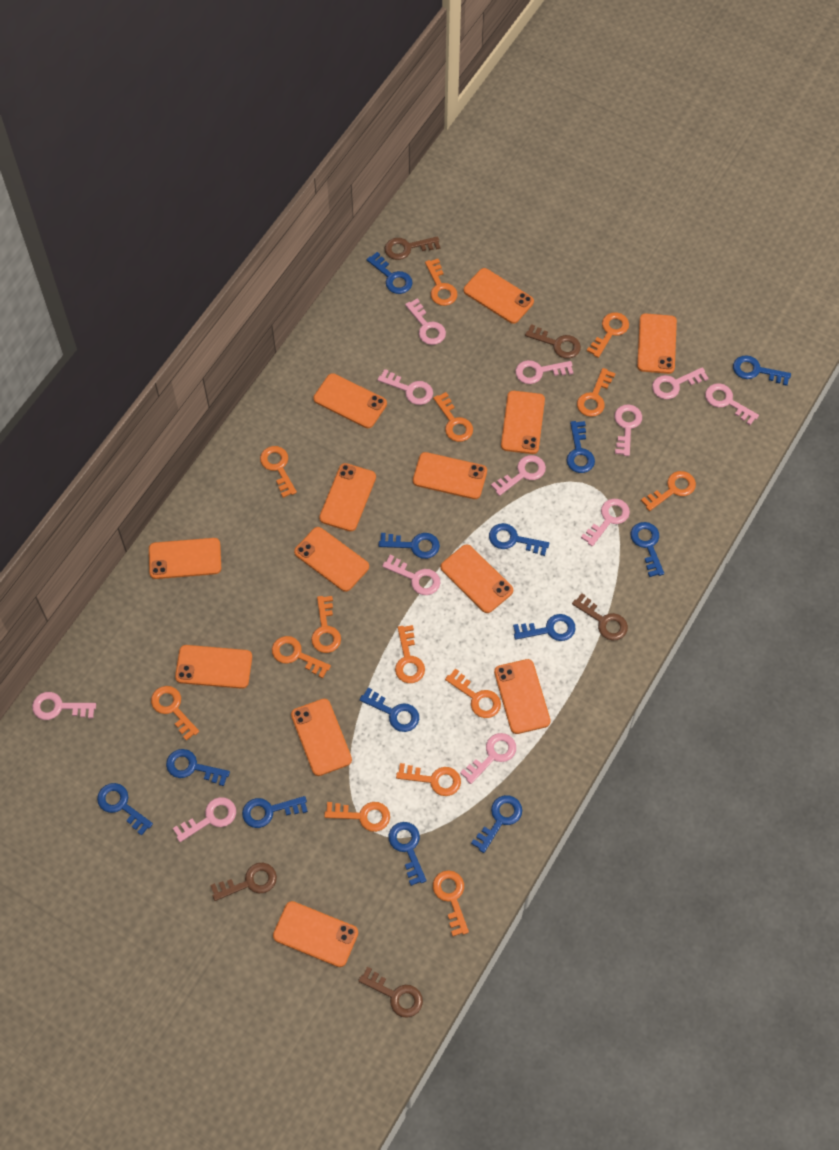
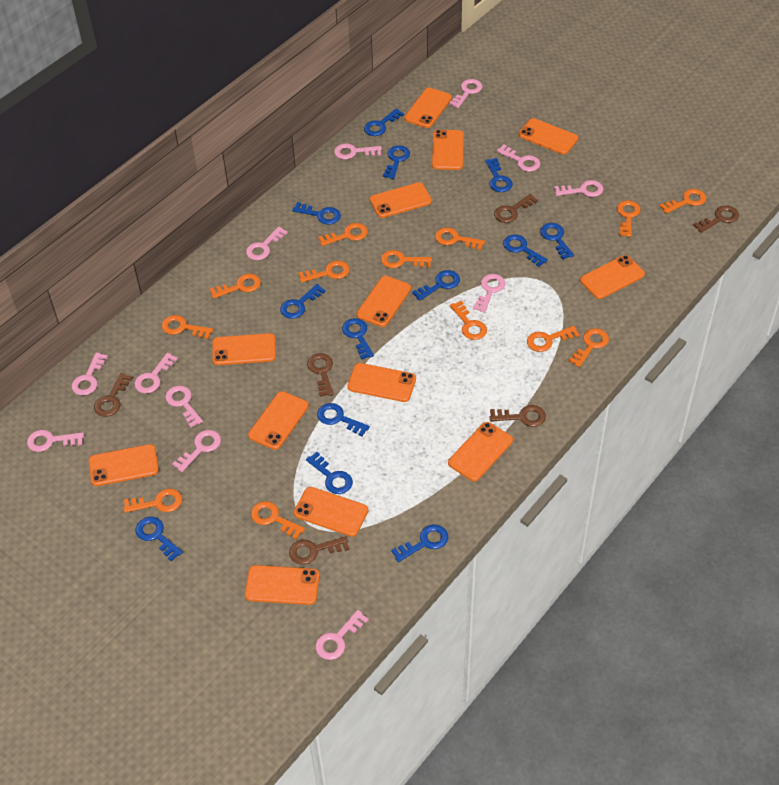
brown key: [210,863,277,901] [358,967,423,1018] [385,236,440,260] [525,324,581,358] [572,593,628,640] = 5 -> [94,373,133,417] [289,536,349,564] [307,353,333,397] [490,405,546,427] [494,194,538,223] [693,205,739,233] = 6
orange key: [151,686,199,741] [260,446,297,498] [272,636,331,678] [311,596,341,653] [324,802,390,832] [395,625,425,683] [396,763,461,796] [425,259,457,306] [433,392,473,442] [433,870,469,936] [445,668,501,718] [577,368,616,417] [587,312,629,358] [641,471,696,511] = 14 -> [124,489,182,513] [161,315,213,339] [210,273,261,299] [251,501,305,539] [298,261,350,283] [318,223,368,246] [381,250,432,268] [435,227,485,250] [450,301,487,340] [527,326,579,352] [569,328,609,367] [617,200,640,237] [660,189,706,214] = 13

